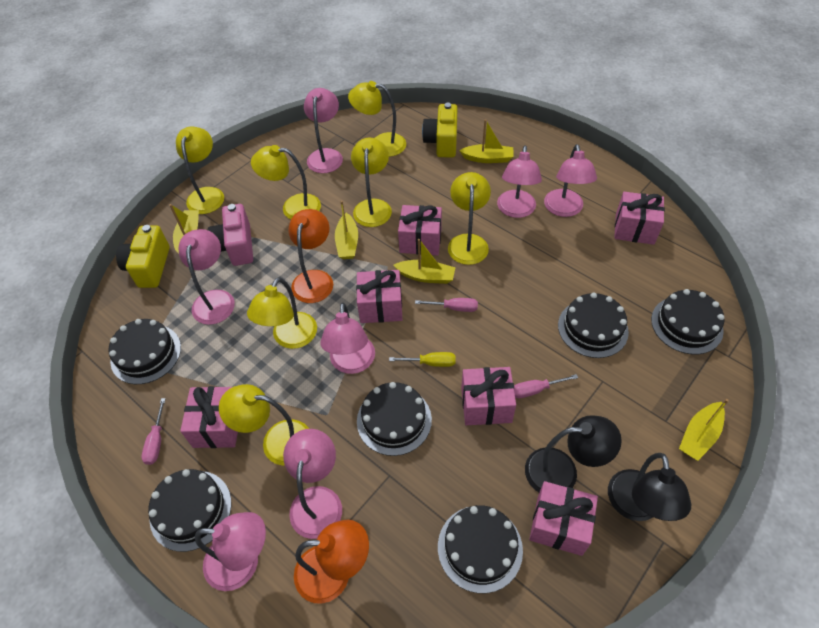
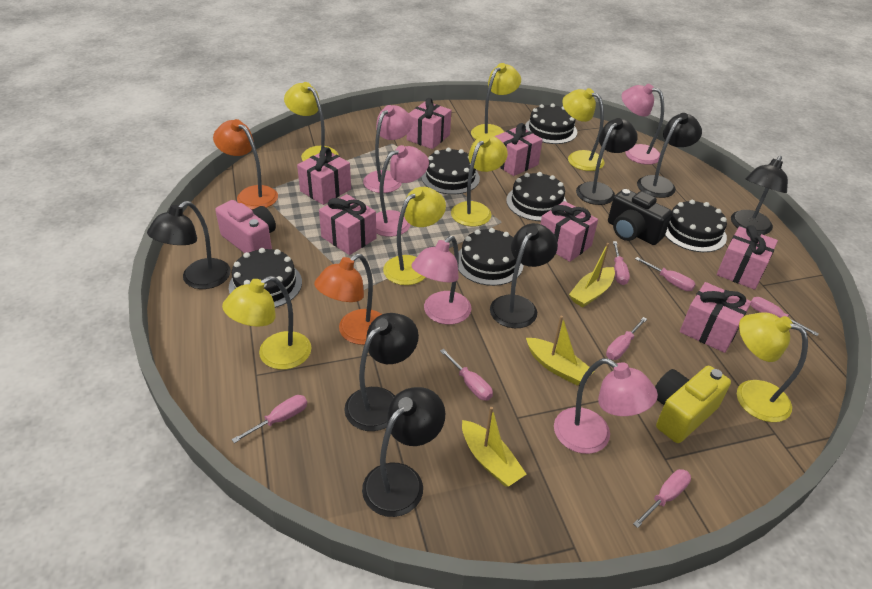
black camera: none = 0 -> [608,189,672,245] = 1
black lamp: [525,415,622,492] [608,453,691,521] = 2 -> [147,201,231,289] [344,313,419,431] [362,387,445,517] [490,223,558,328] [576,118,638,205] [637,113,702,198] [731,155,788,235] = 7
pink gift: [180,386,238,448] [356,270,402,323] [398,205,442,255] [461,367,516,425] [529,481,598,556] [614,192,665,245] = 6 -> [297,147,351,205] [319,194,377,255] [407,98,451,149] [494,123,543,176] [541,201,598,262] [680,282,751,353] [717,225,778,290] = 7
pink lamp: [179,229,235,325] [195,512,266,591] [283,429,342,539] [304,88,343,173] [321,303,375,374] [497,145,542,218] [544,144,597,217] = 7 -> [363,105,413,193] [376,145,429,237] [412,236,471,325] [554,358,658,454] [621,84,664,165] = 5
pink screwdriver: [142,398,166,465] [415,298,478,312] [514,374,578,398] = 3 -> [232,395,307,443] [440,349,493,401] [606,317,647,360] [613,241,630,285] [633,469,691,528] [635,257,696,291] [750,297,819,336] = 7
yellow boat: [170,204,199,254] [335,201,358,259] [394,239,456,284] [459,119,513,163] [679,399,729,461] = 5 -> [462,407,527,486] [526,316,595,385] [569,243,615,307] = 3
yellow camera: [116,225,170,288] [422,103,458,157] = 2 -> [655,366,731,443] = 1
yellow screwdriver: [389,352,456,367] = 1 -> none = 0

